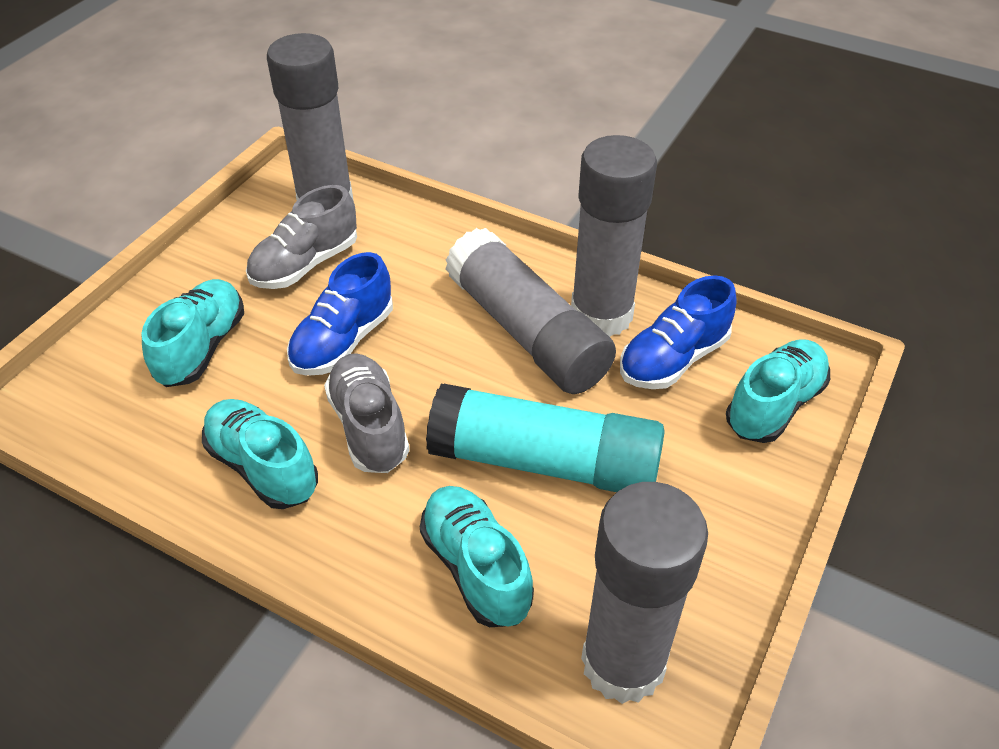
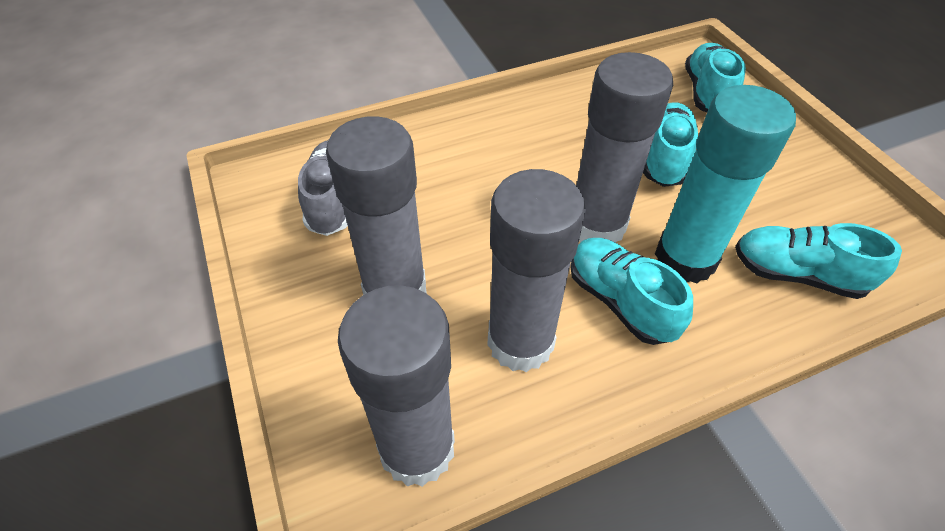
blue shoe: [287,252,393,376] [620,275,737,389] = 2 -> none = 0
grey shoe: [246,185,357,289] [324,353,410,473] = 2 -> [298,140,348,236] = 1

